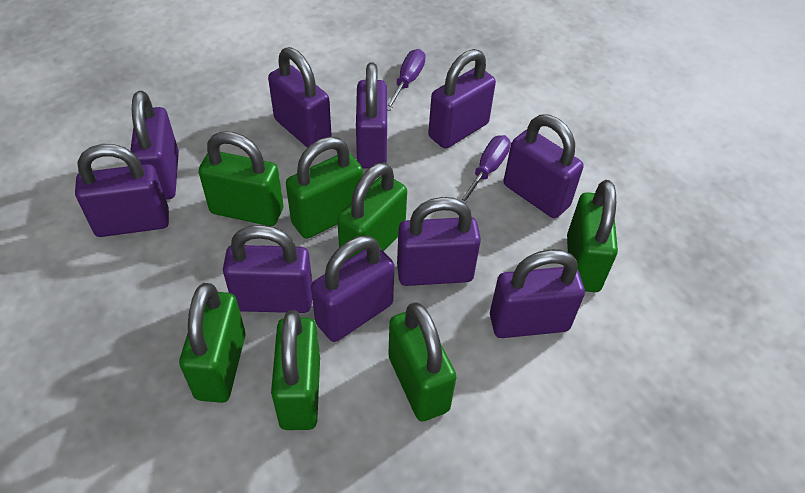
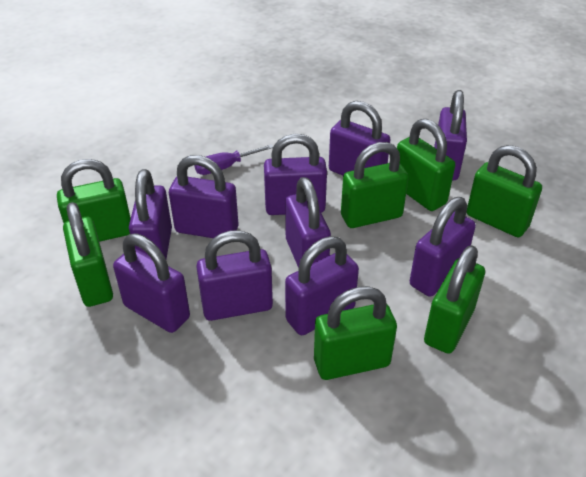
purple screwdriver: [387,49,426,111] [460,135,511,204] = 2 -> [194,144,273,175] = 1

